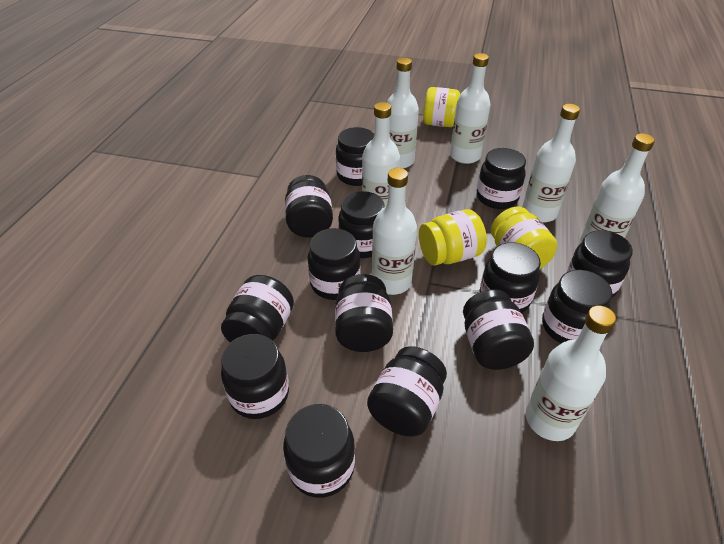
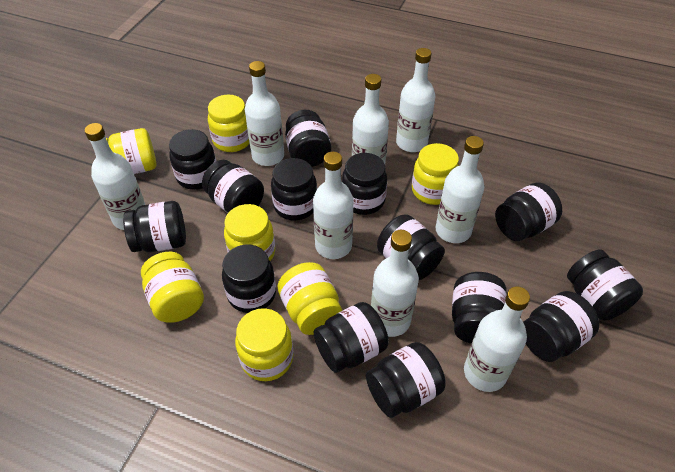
white bottle: [362,102,400,207] [372,168,417,295] [387,58,419,169] [450,53,491,164] [522,104,580,223] [526,305,616,441] [580,133,655,243] = 7 -> [85,123,145,230] [245,61,284,166] [313,152,354,259] [352,74,389,164] [371,230,419,337] [396,48,435,152] [436,136,485,243] [464,286,530,392] = 8
yellow jar: [419,209,487,265] [423,87,461,127] [491,207,557,269] = 3 -> [106,128,156,174] [141,252,204,323] [208,94,250,152] [224,204,275,261] [235,308,293,381] [277,262,342,335] [412,143,459,205] = 7

